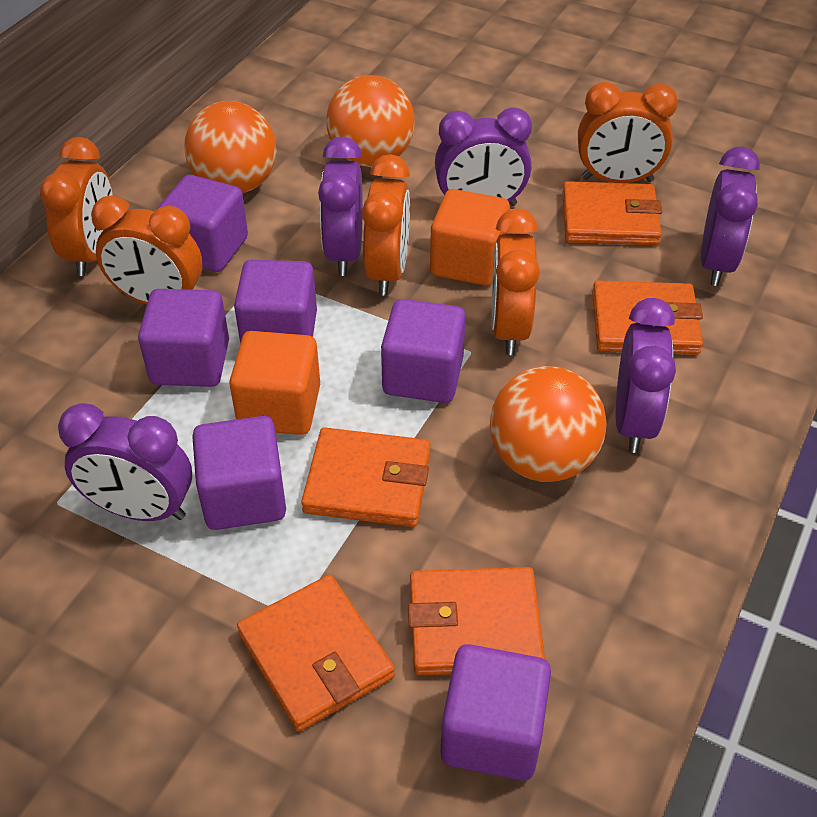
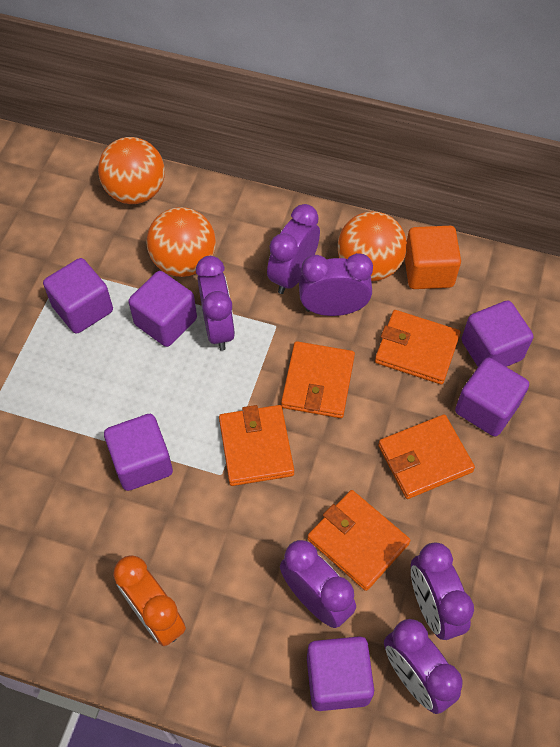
orange clock: [40,137,113,276] [91,195,202,304] [362,154,410,296] [491,208,540,355] [578,82,678,183] = 5 -> [113,555,186,646] = 1
orange cube: [229,331,320,435] [430,189,510,286] = 2 -> [405,226,461,289] = 1
purple clock: [58,403,192,521] [318,136,363,276] [435,107,532,206] [616,298,676,453] [701,147,760,286] = 5 -> [196,256,235,350] [267,204,320,294] [280,540,356,628] [299,253,373,316] [384,619,463,714] [411,542,474,640] = 6

